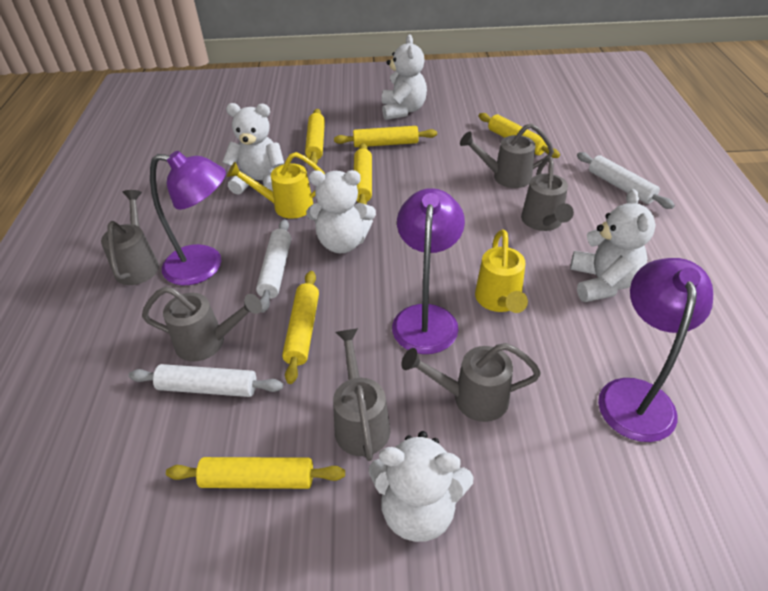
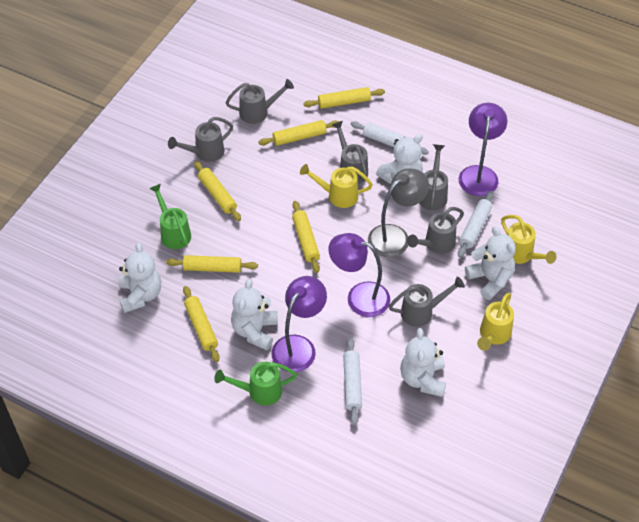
green watering can: none = 0 -> [149,184,191,249] [214,362,297,406] = 2
grey lamp: none = 0 -> [368,168,429,257] = 1
yellow watering can: [227,152,325,219] [475,229,528,313] = 2 -> [300,164,373,208] [477,293,514,350] [501,215,556,264] = 3

